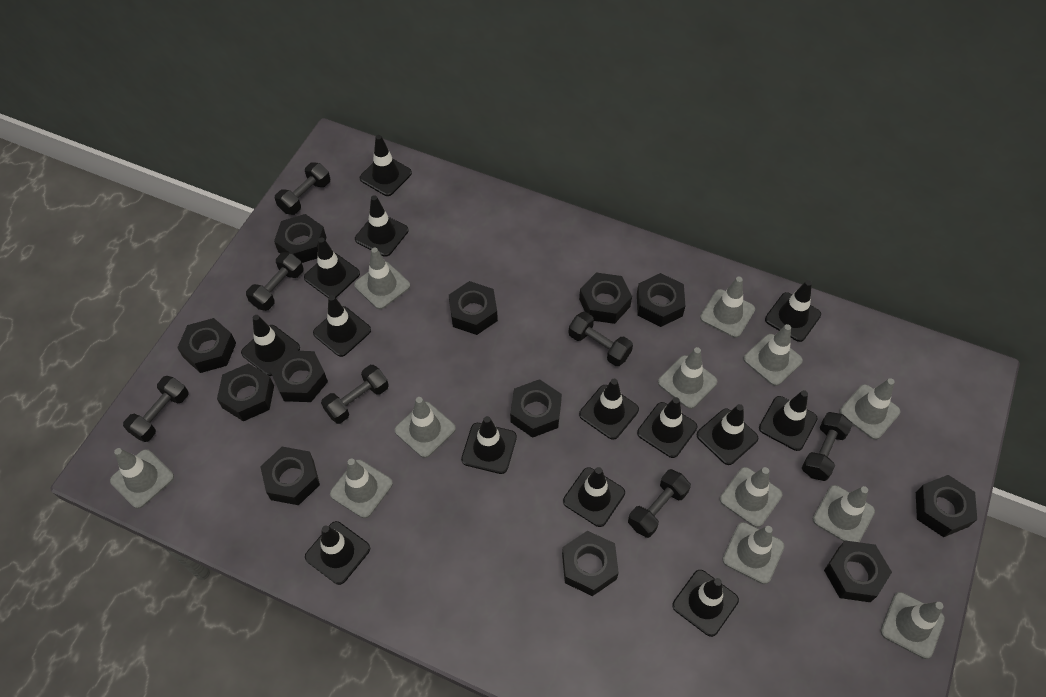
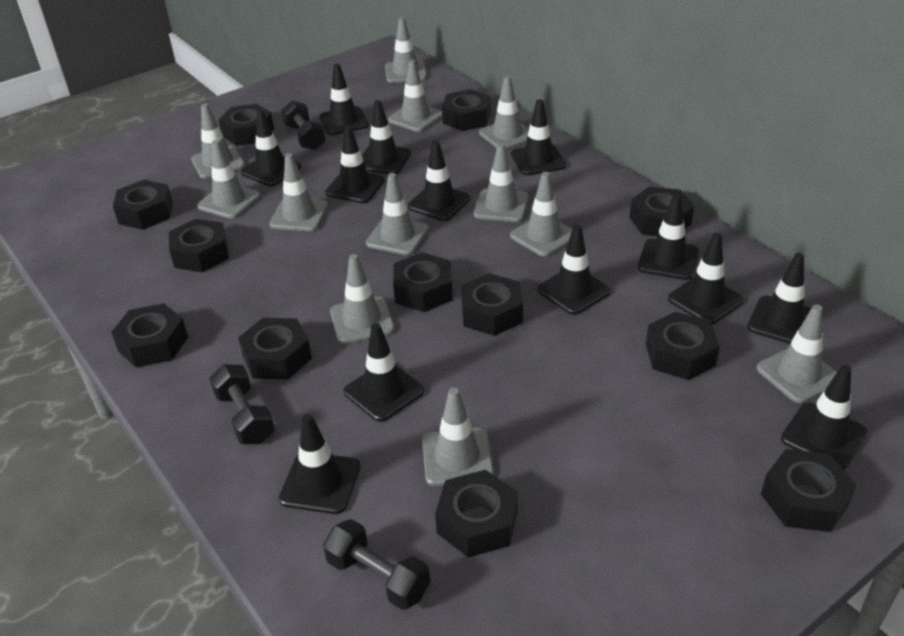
black dumbbell: [123,376,188,442] [246,252,304,311] [275,162,330,215] [321,365,389,424] [568,312,633,366] [628,469,691,538] [802,412,853,481] = 7 -> [209,364,275,444] [281,100,326,150] [323,519,430,610] = 3
black traffic cone: [241,315,300,376] [304,237,360,298] [305,521,370,585] [313,295,371,357] [355,195,408,257] [360,135,412,196] [461,416,517,474] [563,467,625,527] [579,379,639,440] [637,397,697,458] [672,570,739,637] [697,404,758,465] [759,390,818,451] [765,280,821,342] = 14 -> [241,110,302,186] [279,414,361,514] [319,64,369,135] [325,126,385,203] [344,323,424,422] [362,100,411,174] [408,141,470,221] [511,99,567,176] [537,224,610,315] [638,194,699,280] [668,232,744,324] [747,253,811,344] [781,365,868,469] = 13

